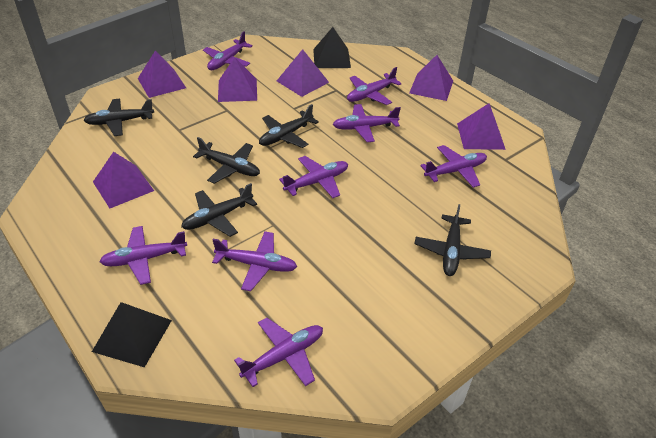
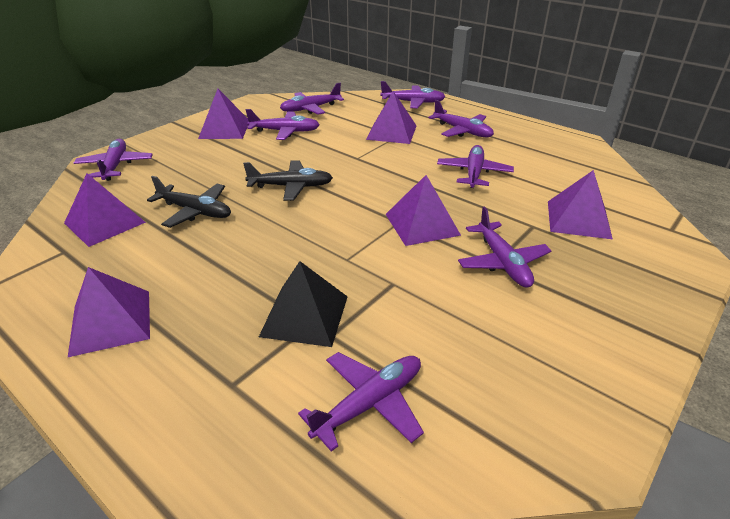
black plane: [83,98,154,136] [181,183,257,237] [193,137,260,184] [259,104,319,148] [414,204,491,276] = 5 -> [147,176,231,228] [243,160,333,201] = 2
black pyramid: [92,302,172,367] [313,27,351,68] = 2 -> [259,261,348,347] = 1

